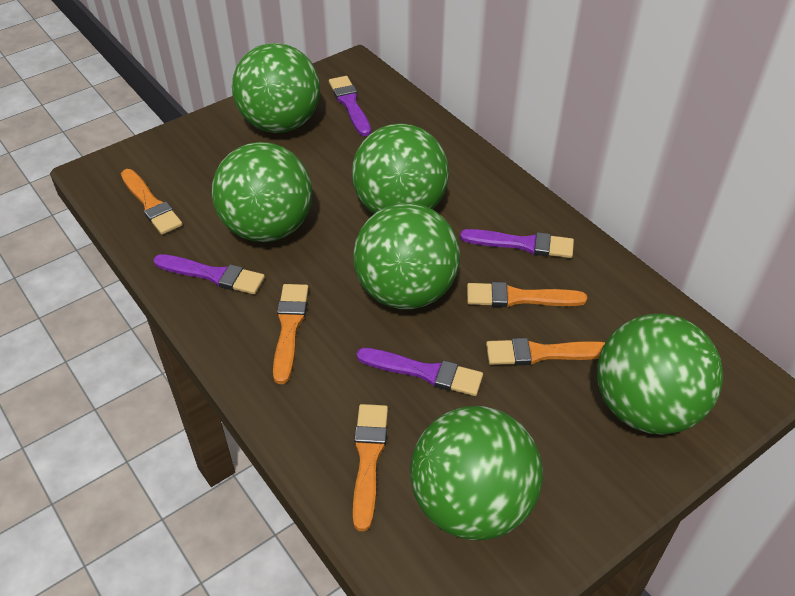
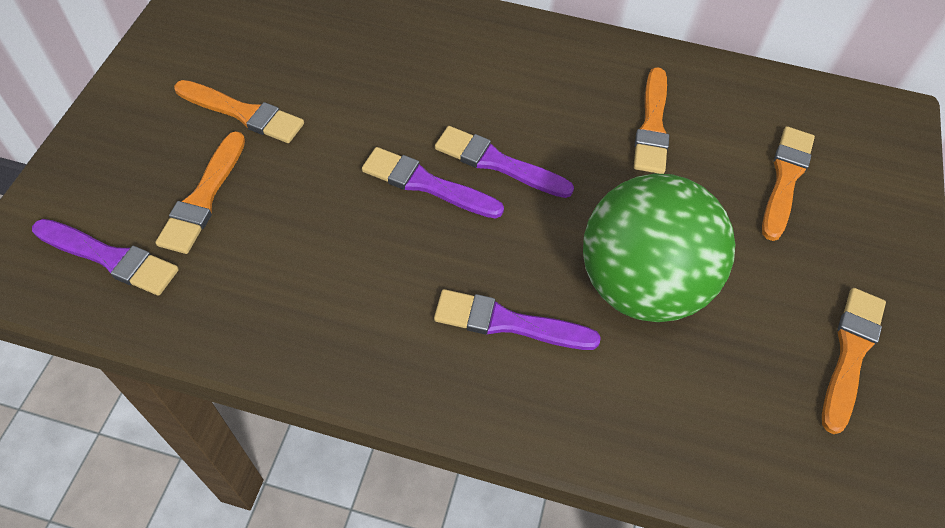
green ball: [212,142,312,242] [232,43,320,133] [352,123,449,214] [353,203,460,309] [410,406,543,541] [597,314,723,435] = 6 -> [583,173,735,322] = 1

